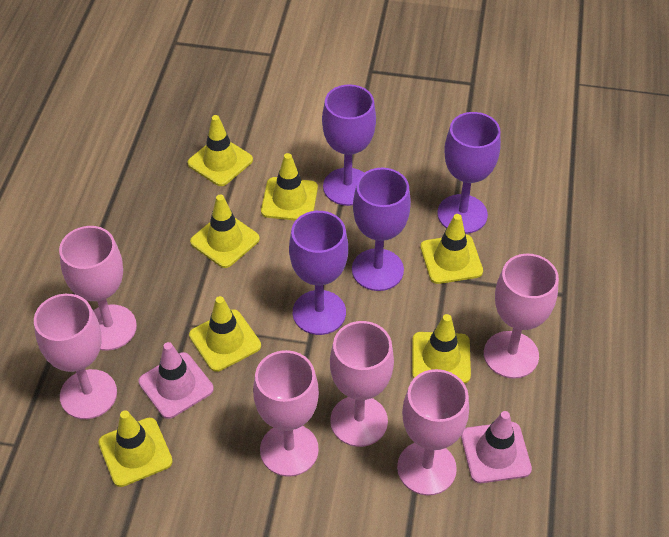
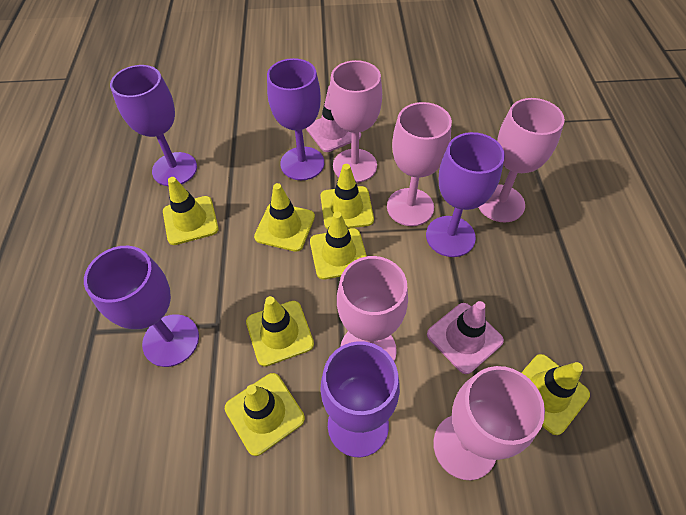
pink goblet: [34,294,117,419] [59,226,137,351] [253,350,319,477] [330,321,394,447] [397,369,469,496] [484,253,559,379] = 6 -> [329,60,382,183] [337,256,408,361] [387,102,452,226] [433,366,545,480] [478,98,565,222] = 5
purple goblet: [289,211,348,335] [322,84,376,206] [352,168,411,291] [437,112,501,234] = 4 -> [84,246,199,367] [110,65,197,186] [267,58,324,180] [320,341,400,457] [426,132,505,257] = 5

